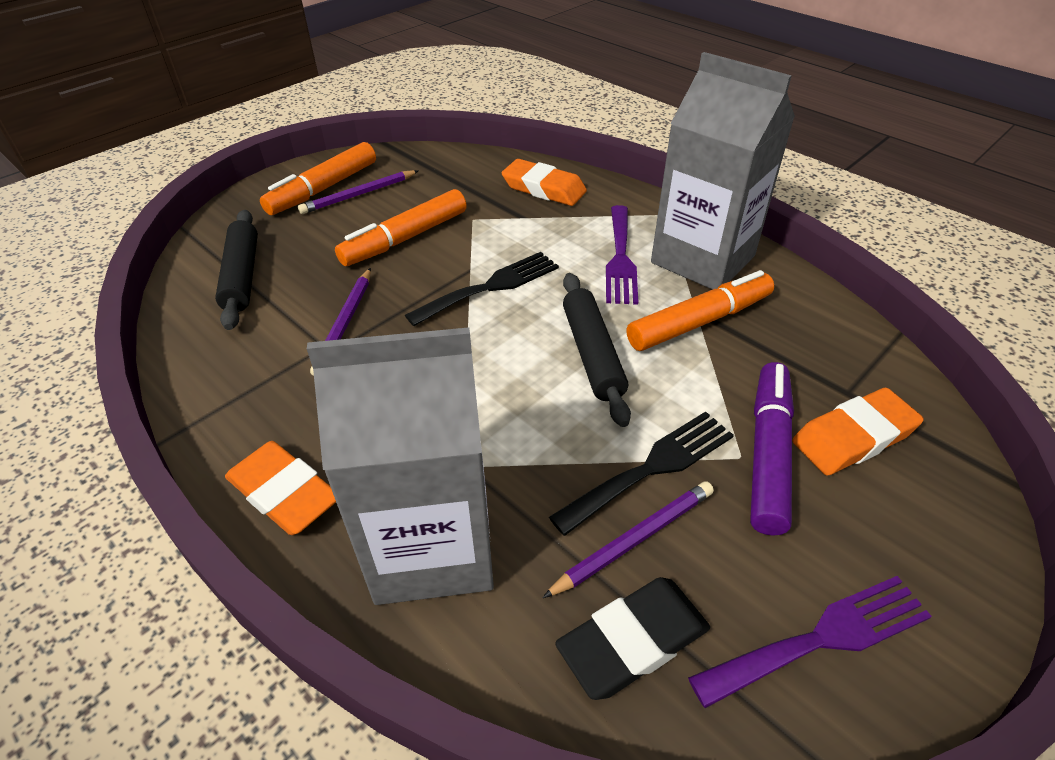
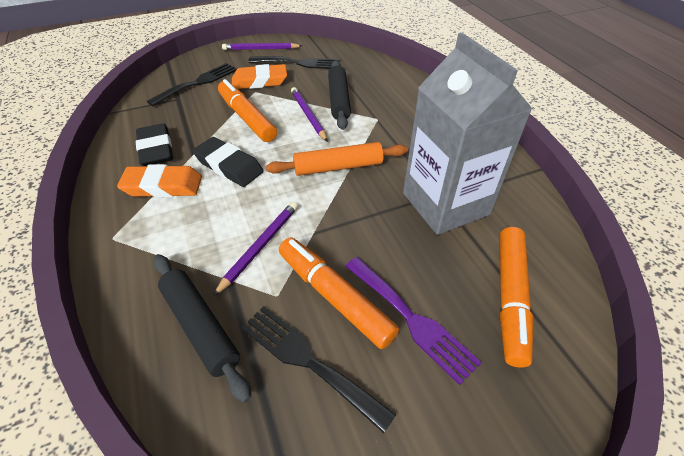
black eraser: [555,577,710,700] = 1 -> [136,123,173,166] [192,137,264,187] = 2
black fork: [405,252,559,326] [549,412,734,536] = 2 -> [147,63,237,106] [241,306,396,433] [248,56,340,69] = 3
grey carton: [307,327,494,605] [651,52,795,290] = 2 -> [403,33,533,235] = 1
orange eraser: [225,441,336,535] [502,159,587,206] [792,388,924,476] = 3 -> [117,164,202,197] [232,64,287,89] = 2
orange rolling pin: none = 0 -> [266,142,408,176] = 1
purple fork: [606,205,638,305] [688,576,932,708] = 2 -> [345,257,482,385] = 1
purple marker: [750,362,794,536] = 1 -> none = 0

